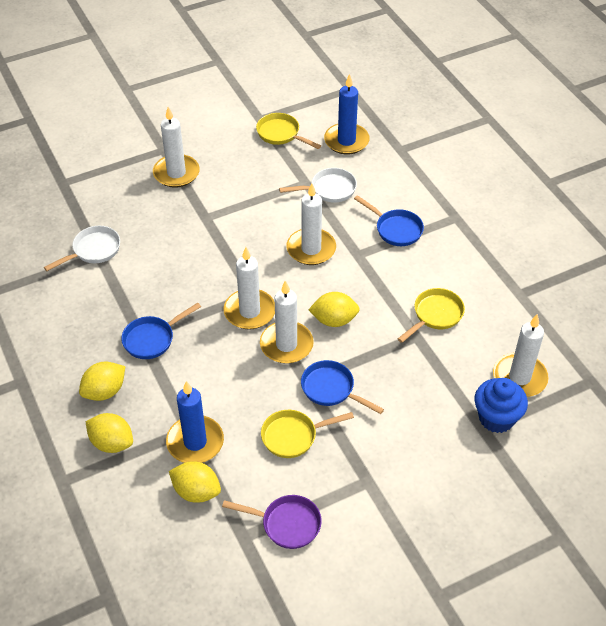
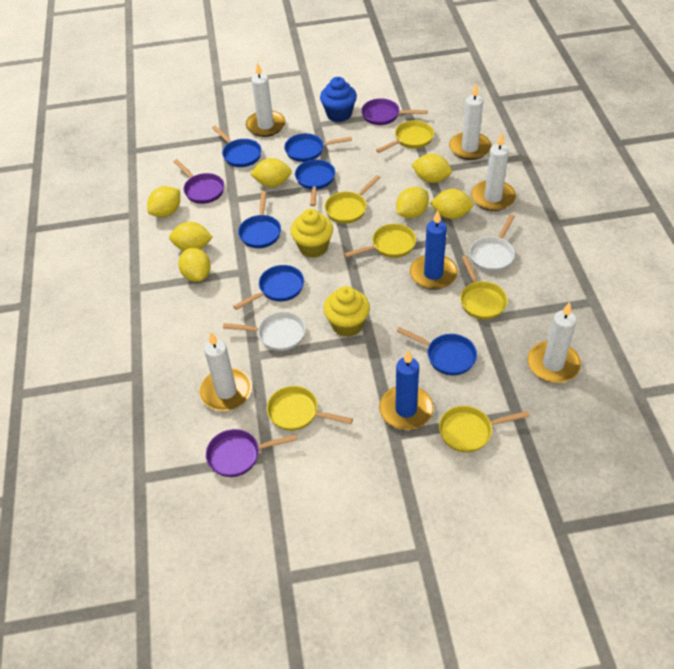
blue pan: [121,303,201,359] [301,360,384,414] [354,195,424,246] = 3 -> [212,125,262,167] [233,265,304,310] [238,191,281,248] [284,133,352,162] [295,159,335,206] [397,327,477,375] = 6
purple pan: [222,495,322,549] = 1 -> [174,159,224,204] [206,429,297,477] [361,98,427,125] = 3
yellow cupcake: none = 0 -> [290,209,333,258] [323,286,370,337] = 2
yellow lemon: [79,361,125,401] [86,413,133,453] [169,461,221,503] [308,292,360,327] = 4 -> [147,186,180,217] [169,222,213,251] [178,248,211,282] [250,158,292,187] [396,187,429,218] [411,154,452,183] [430,189,474,219] = 7
yellow pan: [256,113,321,149] [261,410,354,458] [398,288,465,343] = 3 -> [267,386,353,431] [324,175,381,224] [344,224,416,258] [376,120,434,153] [439,406,530,453] [460,255,508,320] = 6

